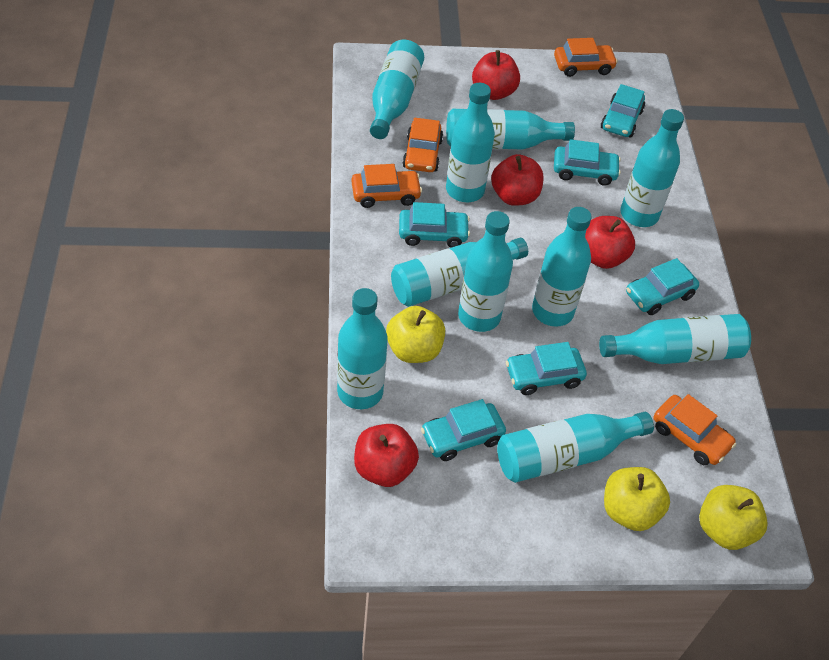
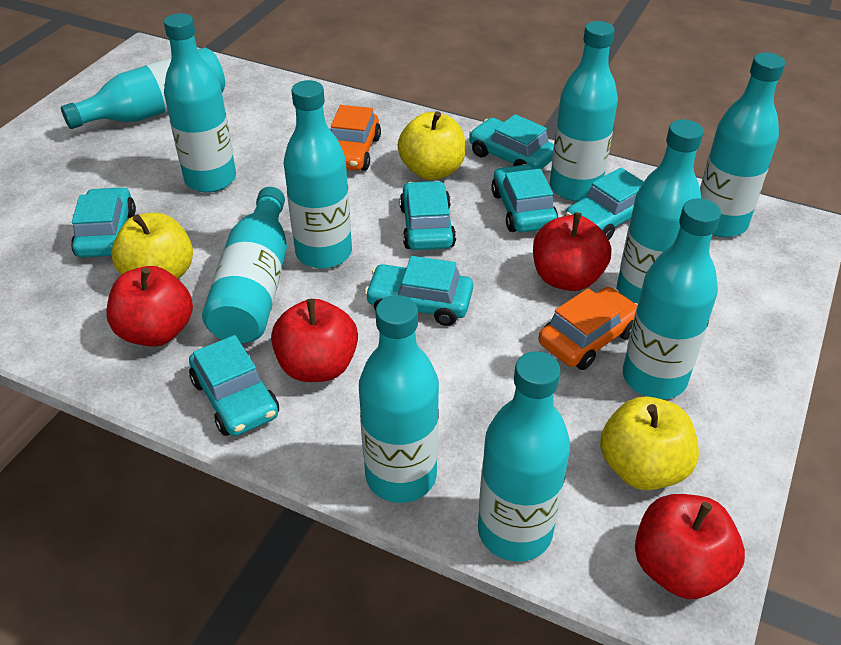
orange car: [351,164,422,208] [403,118,443,172] [554,38,618,77] [654,394,736,465] = 4 -> [331,105,381,171] [538,287,638,370] = 2
turquoise car: [399,202,470,248] [421,399,506,461] [506,342,587,395] [554,139,621,186] [601,84,645,137] [626,258,699,315] = 6 -> [71,187,136,258] [189,335,279,436] [365,256,473,326] [400,181,456,250] [469,114,554,169] [491,164,558,232] [565,168,644,240] = 7

